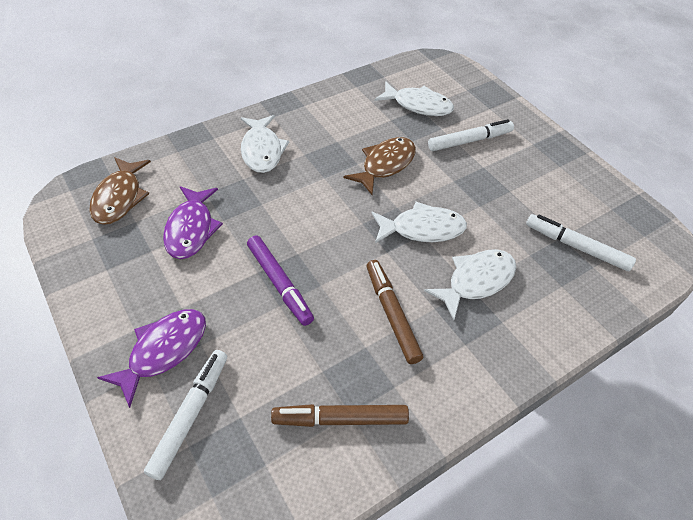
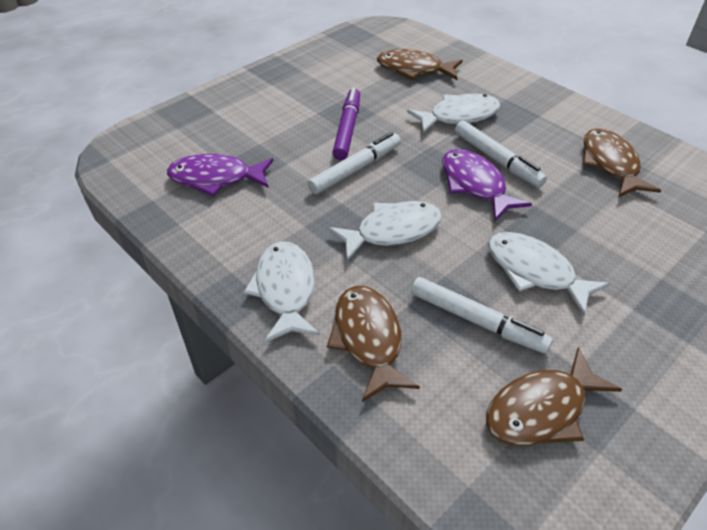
brown fish: [89,157,151,225] [343,137,416,195] = 2 -> [327,286,420,402] [377,49,463,80] [486,347,622,446] [583,128,661,197] = 4
brown marker: [271,404,409,427] [367,260,423,364] = 2 -> none = 0

